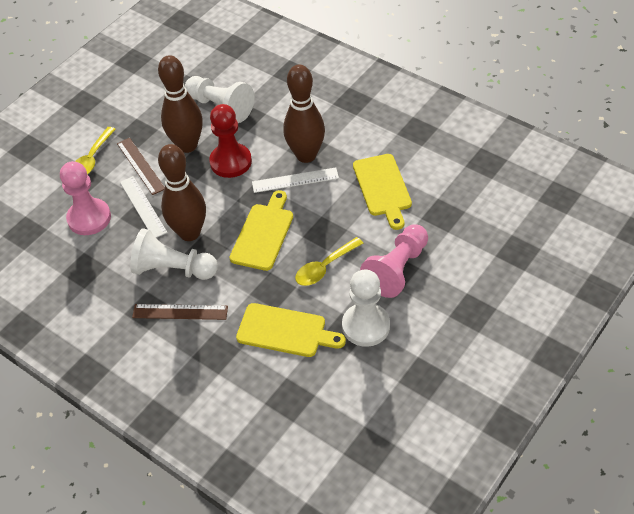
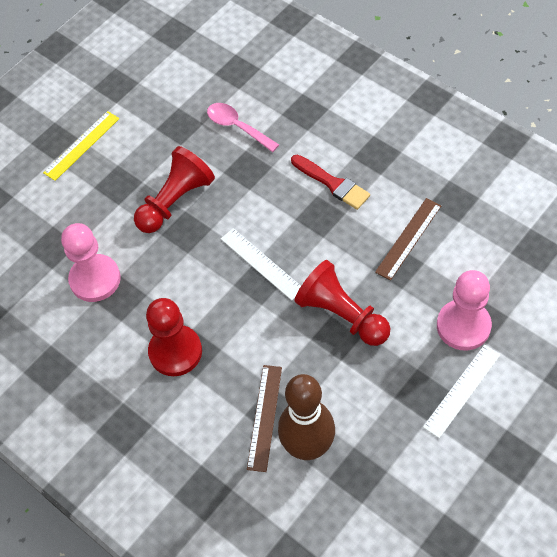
brown bowling pin: [158,55,203,153] [158,144,206,241] [283,64,325,163] = 3 -> [278,374,335,460] = 1
pink spoon: none = 0 -> [207,103,279,152] = 1
red brush: none = 0 -> [291,155,370,210] = 1
red pawn: [209,104,252,178] = 1 -> [134,146,215,233] [146,298,202,376] [294,260,390,346] = 3
white pawn: [130,228,218,280] [185,76,255,123] [342,269,390,347] = 3 -> none = 0
yellow cutting board: [229,190,293,271] [236,303,346,357] [353,154,412,230] = 3 -> none = 0
yellow ruler: none = 0 -> [43,111,119,181] = 1
yellow spoon: [75,127,116,175] [295,237,363,286] = 2 -> none = 0

